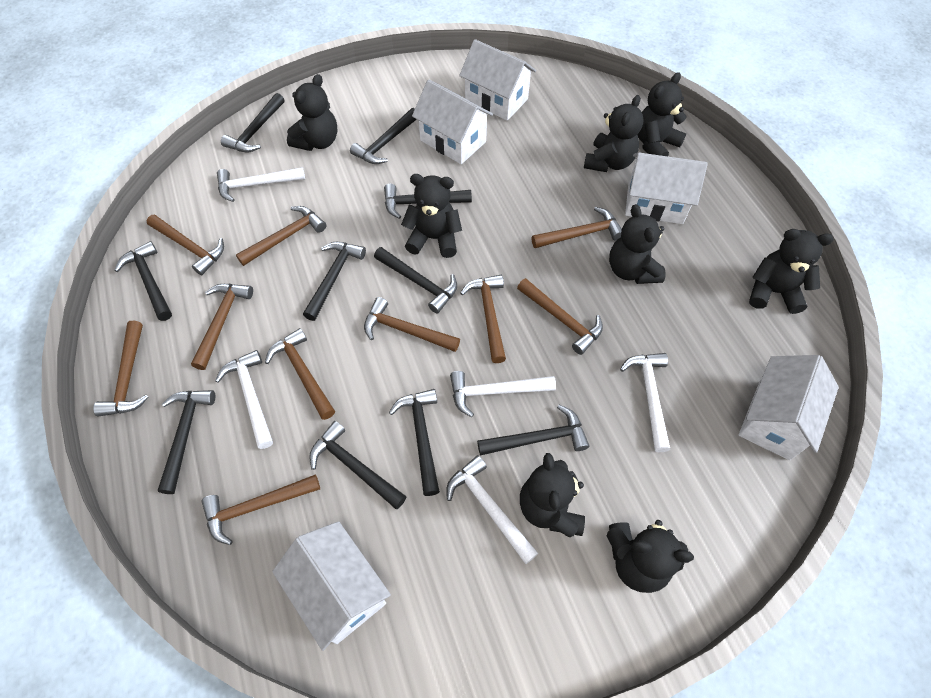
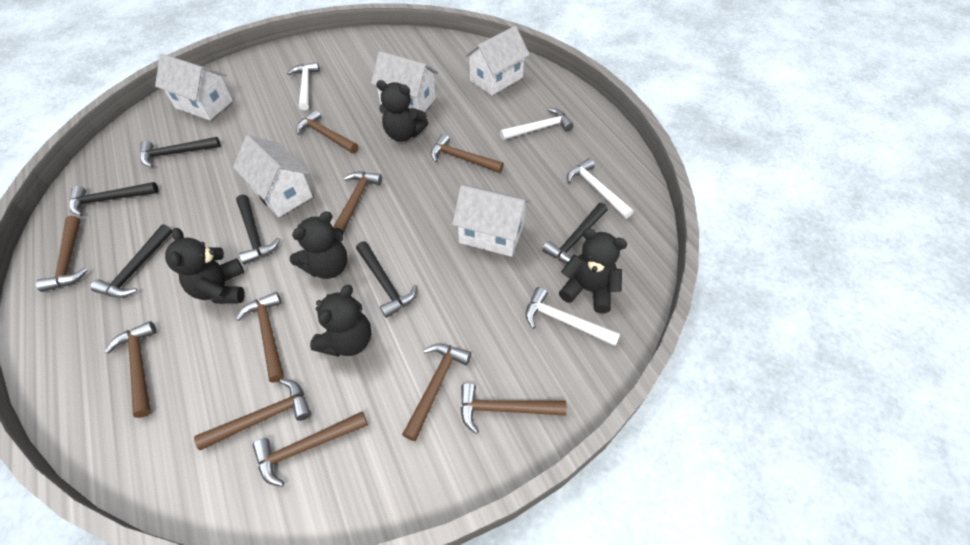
black hammer: [114,241,172,321] [158,390,215,494] [221,93,285,152] [303,242,366,321] [309,421,407,509] [350,108,417,164] [374,247,457,313] [384,184,472,219] [389,389,440,496] [477,405,590,456] = 10 -> [70,182,159,216] [90,224,173,298] [140,137,221,167] [236,195,280,265] [356,241,417,318] [542,203,608,264] = 6
black teddy bear: [287,74,338,151] [401,174,462,258] [520,453,585,537] [584,95,644,172] [607,520,694,593] [609,204,665,284] [637,72,687,156] [749,229,834,314] = 8 -> [165,228,245,303] [290,211,348,279] [310,285,372,357] [376,80,428,142] [559,228,627,313] = 5
white hammer: [215,350,273,449] [217,167,305,202] [446,455,538,564] [450,371,556,417] [620,353,670,452] = 5 -> [287,62,320,111] [500,108,574,140] [526,287,620,346] [567,158,634,219] = 4

